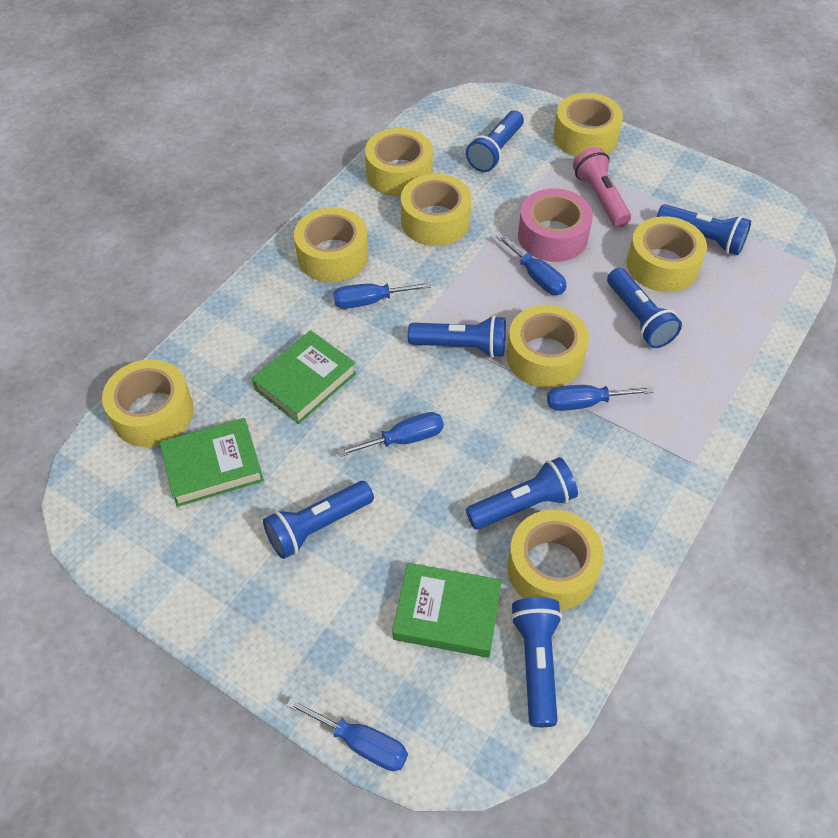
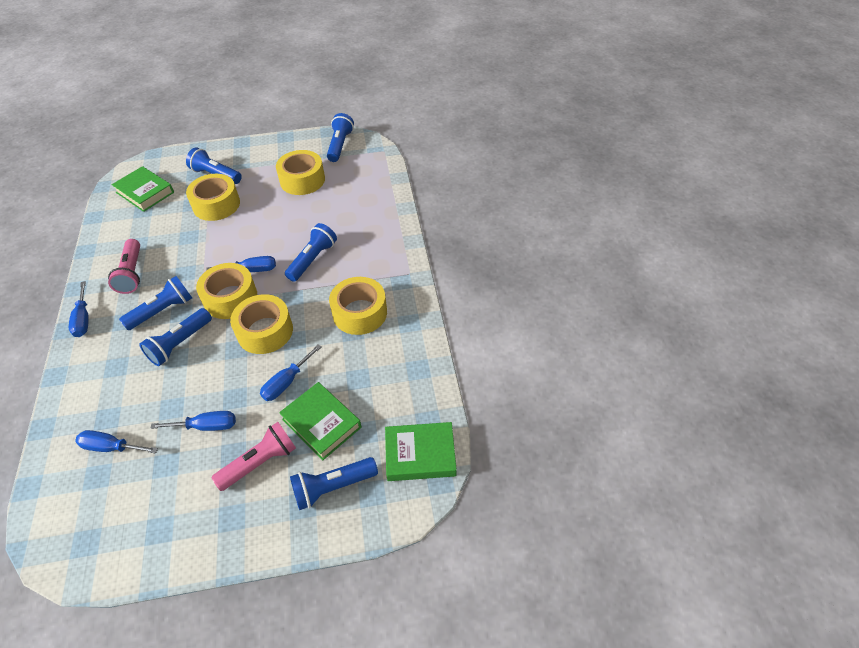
blue flashlight: [263,481,374,559] [408,315,506,358] [466,111,524,172] [466,457,578,529] [511,597,562,727] [607,268,682,348] [657,204,751,255] = 7 -> [119,276,192,330] [139,308,212,366] [186,147,242,184] [285,223,337,282] [290,457,378,510] [327,113,354,162] = 6
pink flashlight: [573,147,631,227] = 1 -> [108,239,140,294] [211,422,296,491] = 2
pink tape: [518,188,593,262] = 1 -> none = 0
yellow tape: [102,359,194,447] [294,207,368,282] [365,128,433,197] [401,174,471,246] [507,305,589,388] [508,510,604,610] [554,93,623,157] [627,216,707,292] = 8 -> [186,174,240,221] [196,263,258,319] [230,294,293,354] [276,150,325,195] [329,277,387,335] = 5

